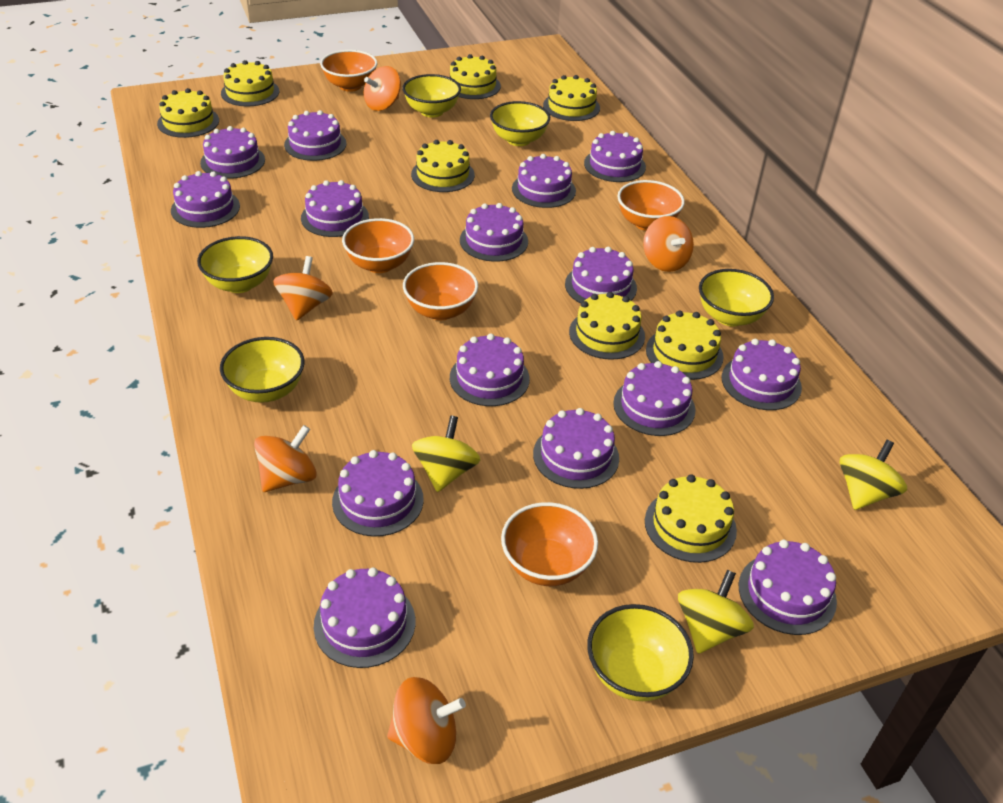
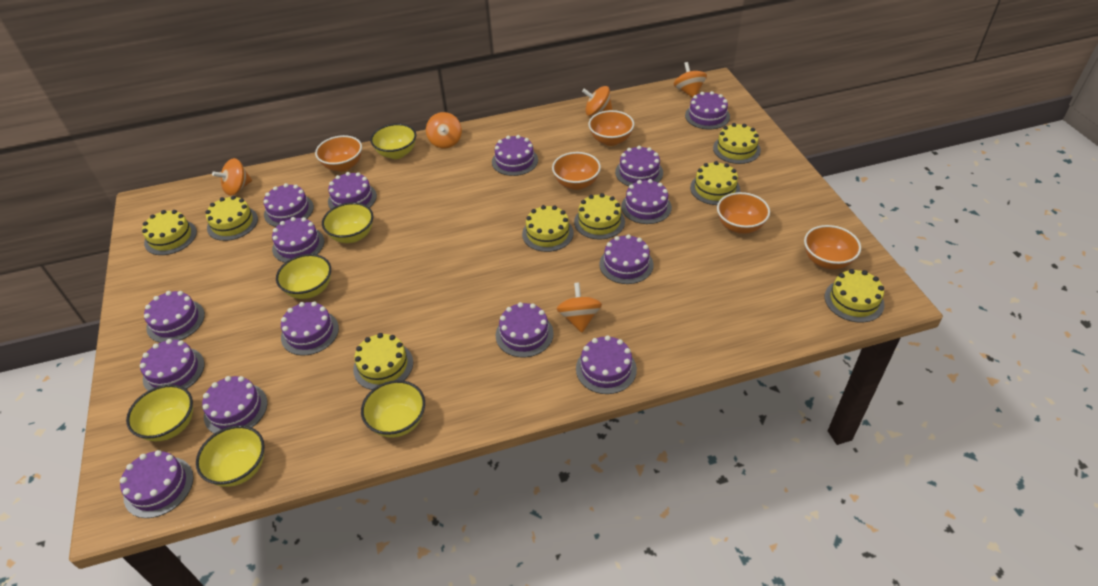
yellow spinning top: [412,415,480,492] [678,570,754,654] [840,440,907,510] = 3 -> none = 0

